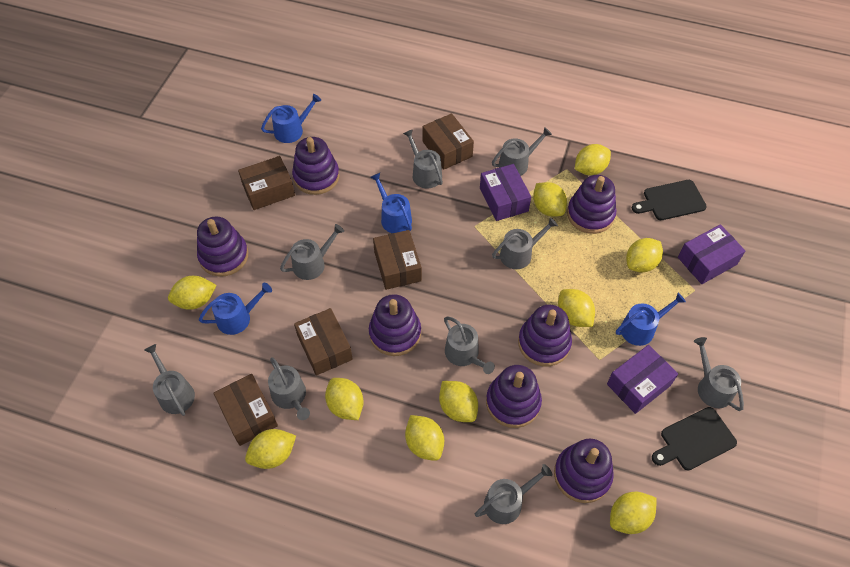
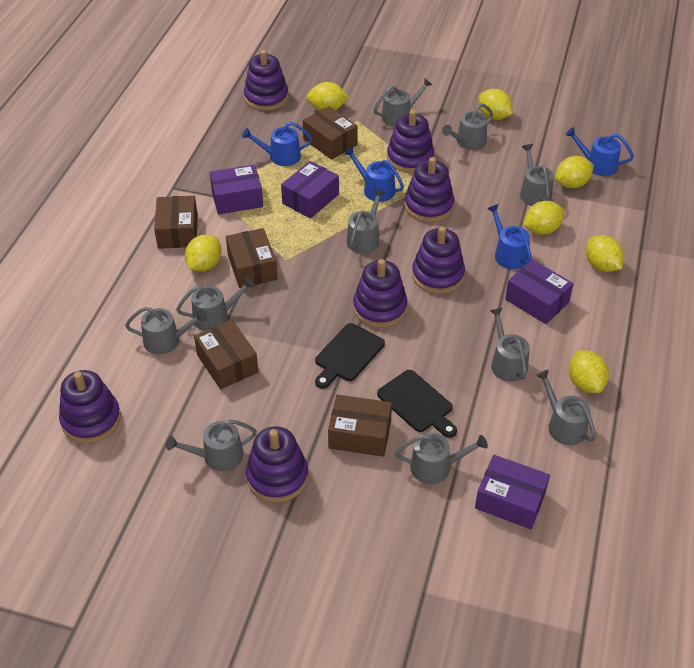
grey watering can: [144,344,195,416] [268,357,310,420] [280,224,344,280] [403,129,443,188] [444,316,495,374] [474,464,552,524] [492,127,552,176] [492,217,558,269] [694,337,744,411] = 9 -> [125,307,207,355] [166,419,257,471] [176,277,255,331] [347,189,385,254] [373,78,432,127] [395,433,488,484] [442,104,493,150] [490,308,530,382] [520,144,554,206] [536,370,596,445] = 10
purple box: [480,164,531,221] [607,345,678,414] [678,224,745,284] = 3 -> [210,165,263,215] [281,161,339,218] [475,455,550,529] [505,259,573,324] = 4
yellow lemon: [168,276,217,310] [245,429,296,469] [325,378,364,420] [405,415,444,461] [439,381,478,422] [533,182,567,217] [558,289,595,327] [575,144,611,176] [610,492,657,534] [626,238,663,273] = 10 -> [185,235,222,271] [307,82,349,111] [478,89,513,120] [523,201,565,234] [555,156,594,188] [569,350,609,393] [586,235,624,272] = 7

